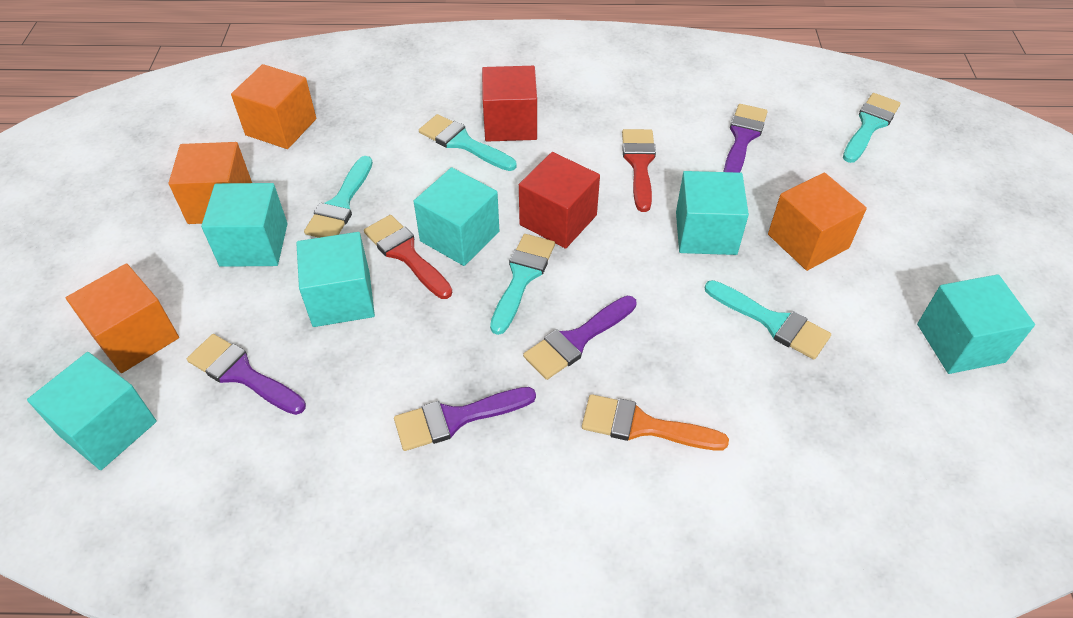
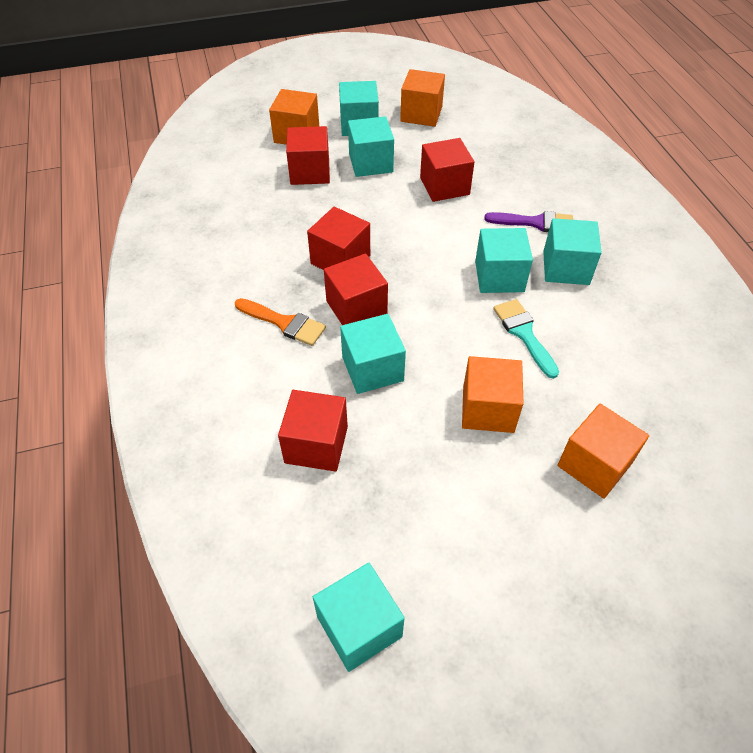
purple brush: [187,334,306,415] [394,387,536,451] [523,296,637,380] [723,104,768,173] = 4 -> [484,211,573,232] = 1
red brush: [364,215,452,299] [622,129,656,212] = 2 -> none = 0
red cube: [482,66,537,142] [519,152,600,249] = 2 -> [278,390,348,472] [286,126,330,185] [307,207,370,270] [324,253,388,325] [420,138,474,202] = 5
turquoise brush: [304,156,373,238] [419,114,517,171] [490,234,555,335] [705,280,831,360] [843,93,900,163] = 5 -> [493,299,559,379] = 1

